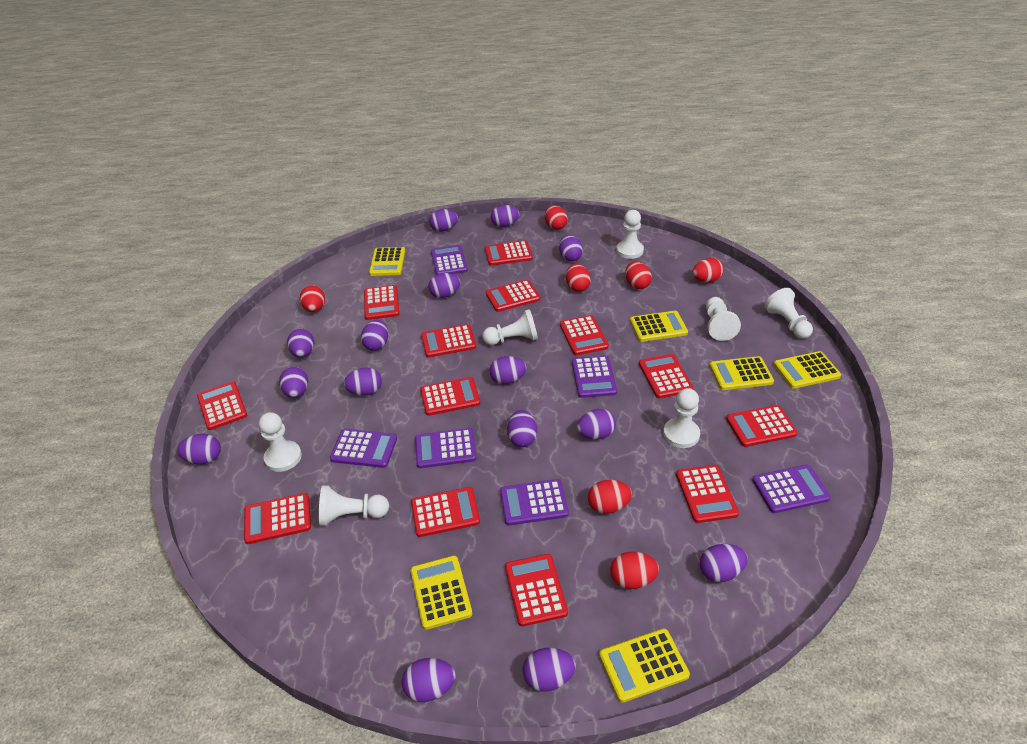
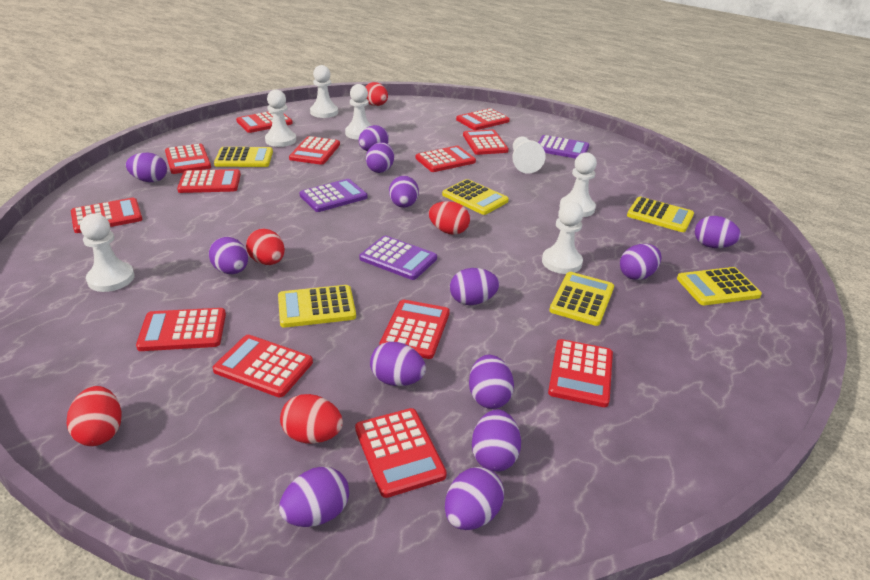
purple calculator: [330,429,397,468] [415,428,477,468] [431,245,468,275] [500,479,569,525] [572,356,617,398] [752,465,831,513] = 6 -> [299,179,367,212] [359,236,437,280] [538,135,589,159] = 3
purple egg: [177,434,221,464] [279,366,308,398] [287,328,314,358] [344,367,382,396] [361,320,388,351] [402,658,456,702] [428,273,460,298] [429,209,458,232] [490,356,527,384] [491,205,519,227] [507,410,537,447] [523,648,576,692] [559,235,583,262] [577,409,616,439] [700,544,748,582] = 15 -> [126,153,167,182] [209,237,248,274] [279,467,349,527] [359,125,389,152] [366,142,394,173] [370,342,426,386] [389,176,419,208] [445,467,504,530] [450,268,499,305] [469,354,514,409] [472,409,521,472] [620,244,662,280] [695,216,741,248] = 13
red egg: [300,285,325,312] [545,205,568,230] [566,264,591,292] [588,480,632,514] [610,552,659,589] [625,261,652,289] [693,258,724,283] = 7 -> [67,386,122,446] [246,228,285,265] [280,394,343,444] [365,82,388,106] [429,201,470,235] = 5

